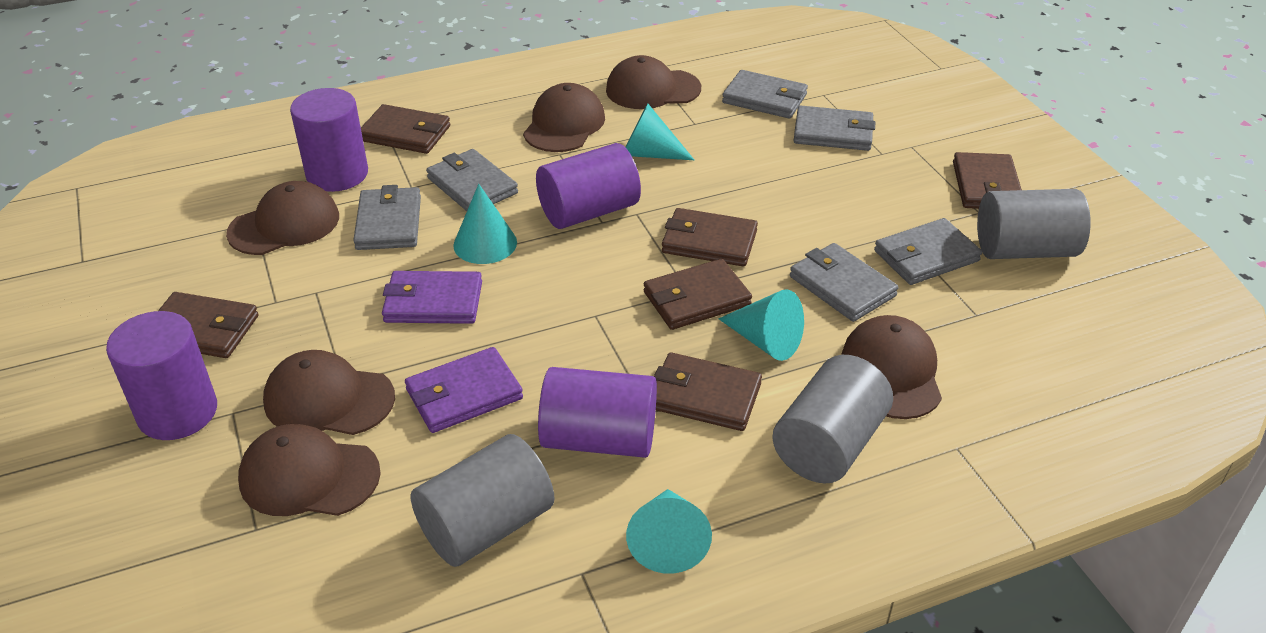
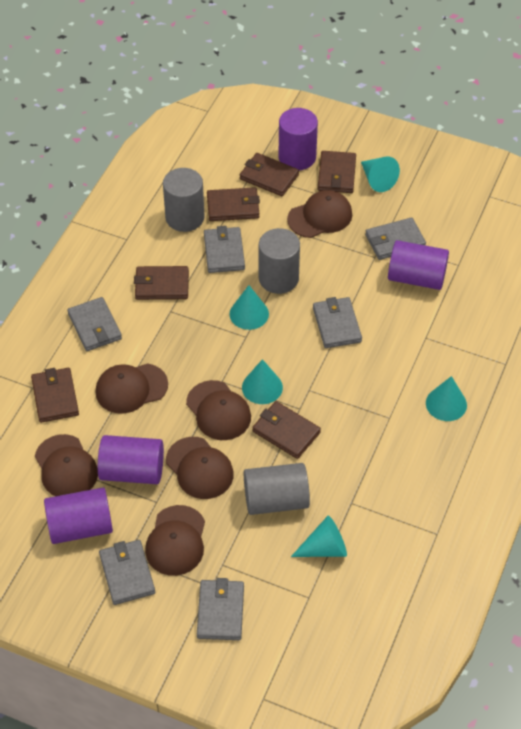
purple wallet: [382,271,482,324] [405,347,523,433] = 2 -> none = 0
turquoise cone: [453,184,517,264] [625,104,694,160] [626,489,712,574] [718,289,804,361] = 4 -> [230,285,269,330] [242,359,283,404] [291,515,347,557] [361,156,400,192] [426,376,467,421] = 5

